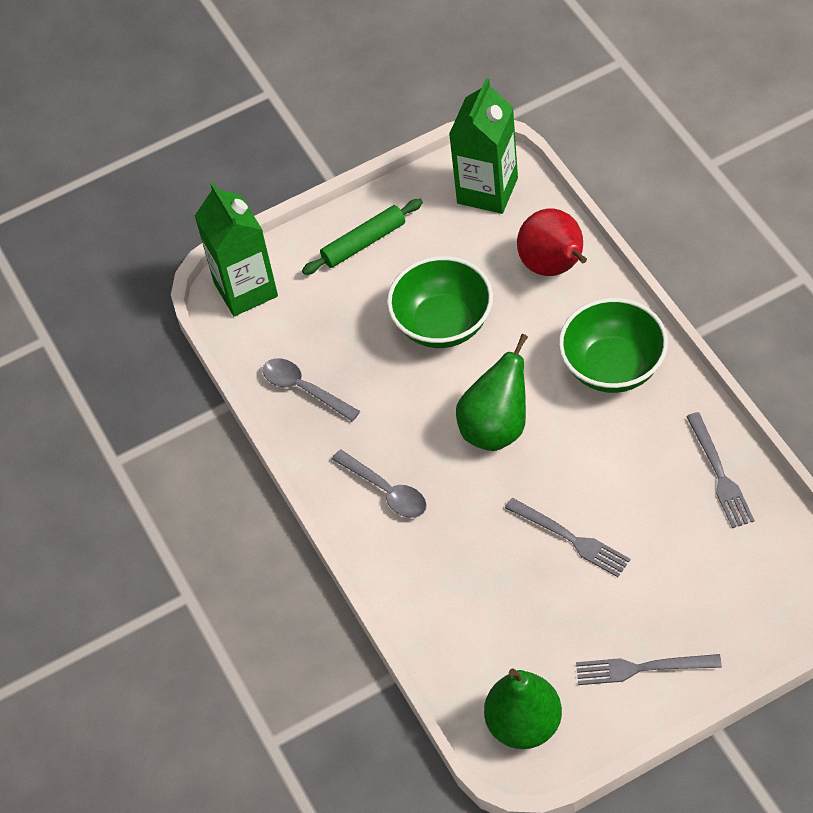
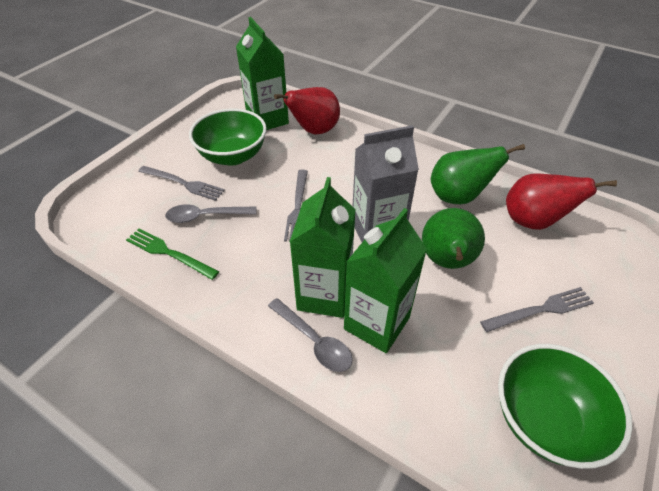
green carton: [195,182,278,316] [449,78,518,214] = 2 -> [236,17,289,130] [290,177,356,318] [344,208,427,353] = 3
green fork: none = 0 -> [126,228,219,280] = 1
green rolling pin: [302,199,423,275] = 1 -> none = 0
grey carton: none = 0 -> [352,125,419,242] = 1
red pear: [517,208,587,276] = 1 -> [274,87,340,135] [506,173,617,230] = 2

